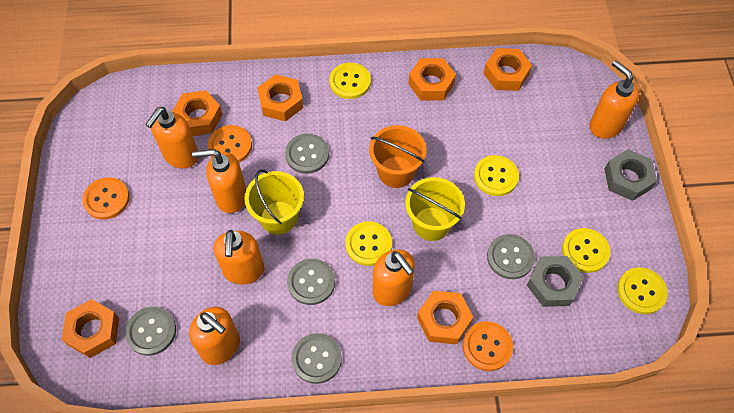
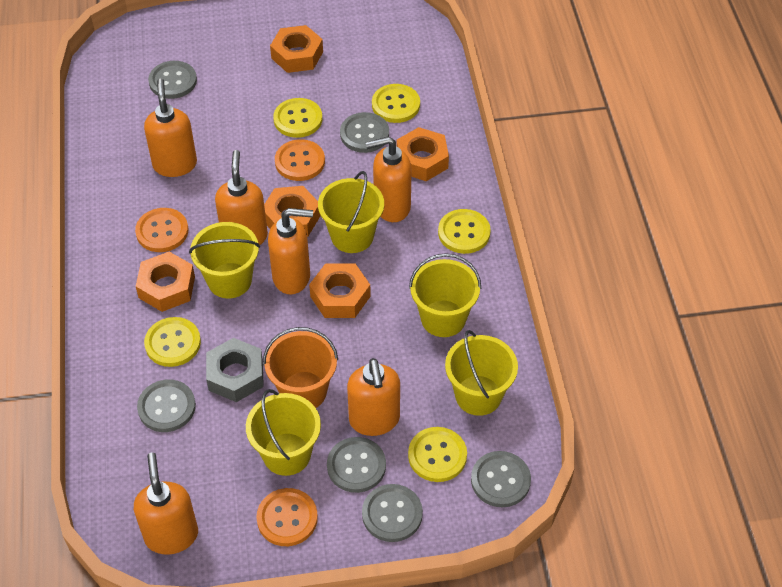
grey button: [125,307,176,356] [285,134,329,174] [287,259,335,305] [291,333,342,384] [487,234,535,279] = 5 -> [137,379,196,432] [148,61,197,99] [327,437,386,493] [340,112,389,153] [362,484,423,542] [471,451,531,507] = 6
grey nut: [527,256,584,307] [604,149,657,201] = 2 -> [206,338,264,402] = 1
orange nut: [61,299,119,358] [172,90,223,136] [257,74,303,121] [408,58,456,100] [417,291,473,344] [483,48,532,91] = 6 -> [136,252,195,312] [264,186,321,237] [270,25,323,73] [309,263,371,318] [397,127,449,181] = 5
yellow bucket: [244,169,304,235] [405,177,465,241] = 2 -> [189,222,260,298] [246,389,321,476] [318,171,384,253] [409,253,481,337] [445,330,518,416] = 5

